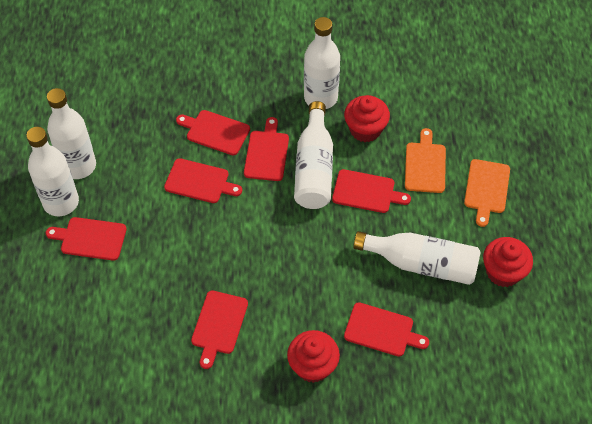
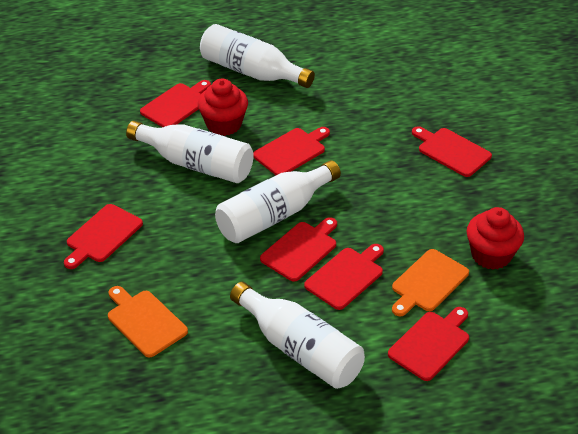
red cupcake: [287,330,340,383] [344,95,390,142] [483,237,533,287] = 3 -> [198,78,248,136] [467,207,524,270] = 2
white bottle: [26,127,79,216] [47,88,96,179] [294,101,333,209] [304,17,340,109] [353,231,481,285] = 5 -> [126,121,254,183] [200,24,315,88] [215,160,341,243] [230,282,365,389] = 4

